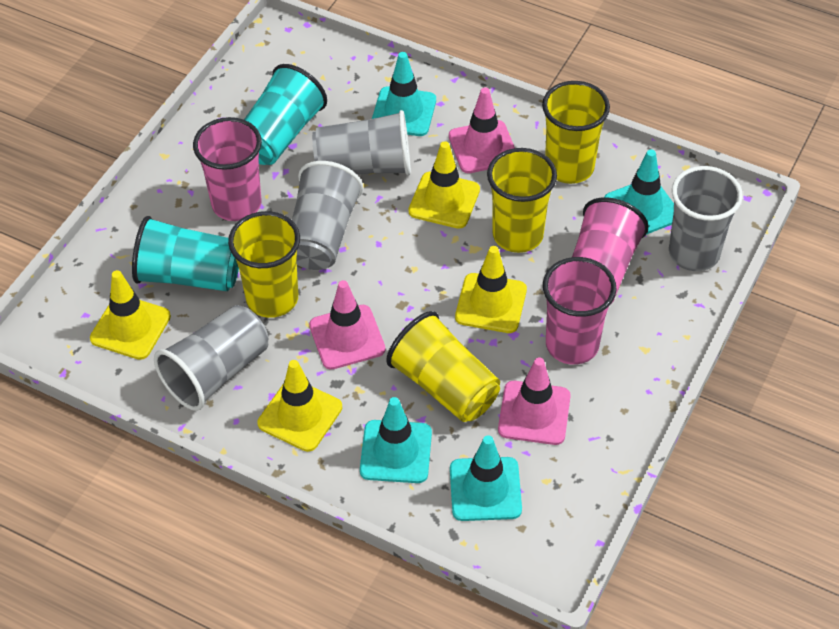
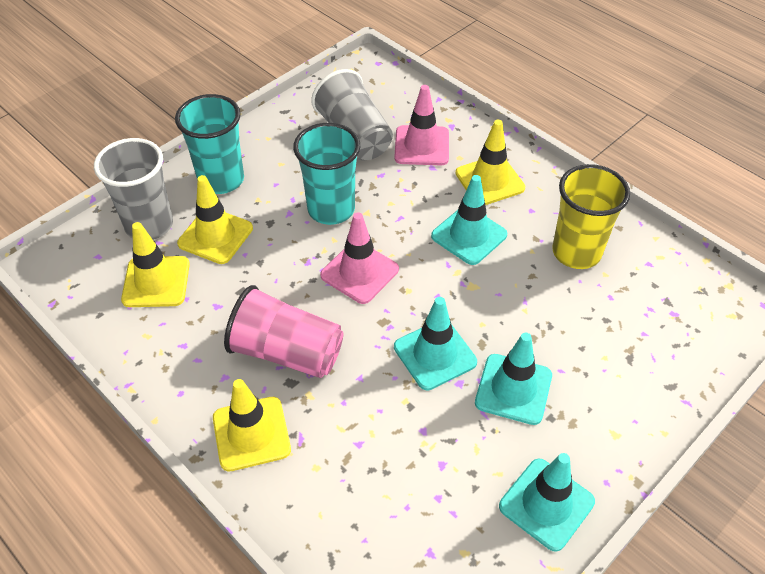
grey cup: [154,305,268,411] [292,161,363,270] [312,110,411,175] [669,166,743,271] = 4 -> [94,138,173,240] [311,69,393,160] = 2
pink cup: [193,117,262,221] [543,257,617,365] [572,197,649,305] = 3 -> [224,285,343,378] = 1
pink traffic cone: [309,280,385,370] [449,87,515,173] [498,357,571,445] = 3 -> [320,212,399,304] [394,85,449,165] = 2
yellow cup: [228,211,300,318] [386,311,500,422] [487,148,557,253] [542,81,610,184] = 4 -> [552,164,630,269] = 1

